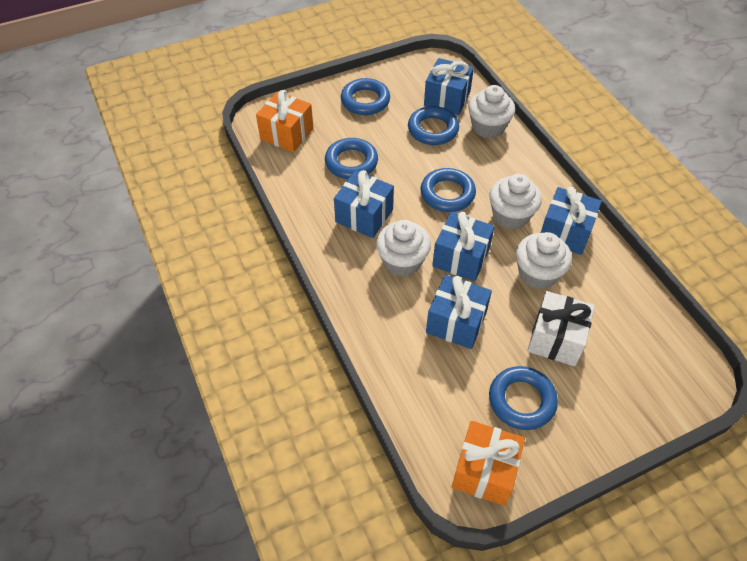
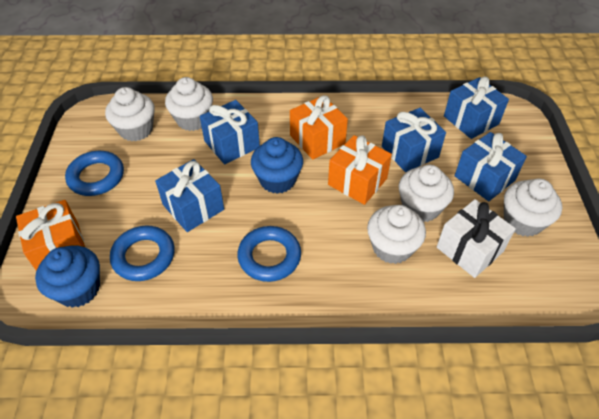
blue cupcake: none = 0 -> [35,245,100,308] [251,137,303,194] = 2
blue ring: [325,138,378,179] [341,78,390,115] [408,106,459,145] [421,168,476,212] [489,366,558,430] = 5 -> [65,151,124,196] [110,225,175,281] [237,226,301,282] = 3
orange gift: [256,90,314,153] [452,421,525,506] = 2 -> [16,200,85,271] [290,95,348,160] [328,135,392,205] = 3
white cupcake: [376,220,431,276] [468,85,515,138] [489,174,542,229] [516,232,572,289] = 4 -> [105,87,155,141] [165,77,213,131] [367,205,426,264] [399,165,454,222] [504,178,562,237] = 5

